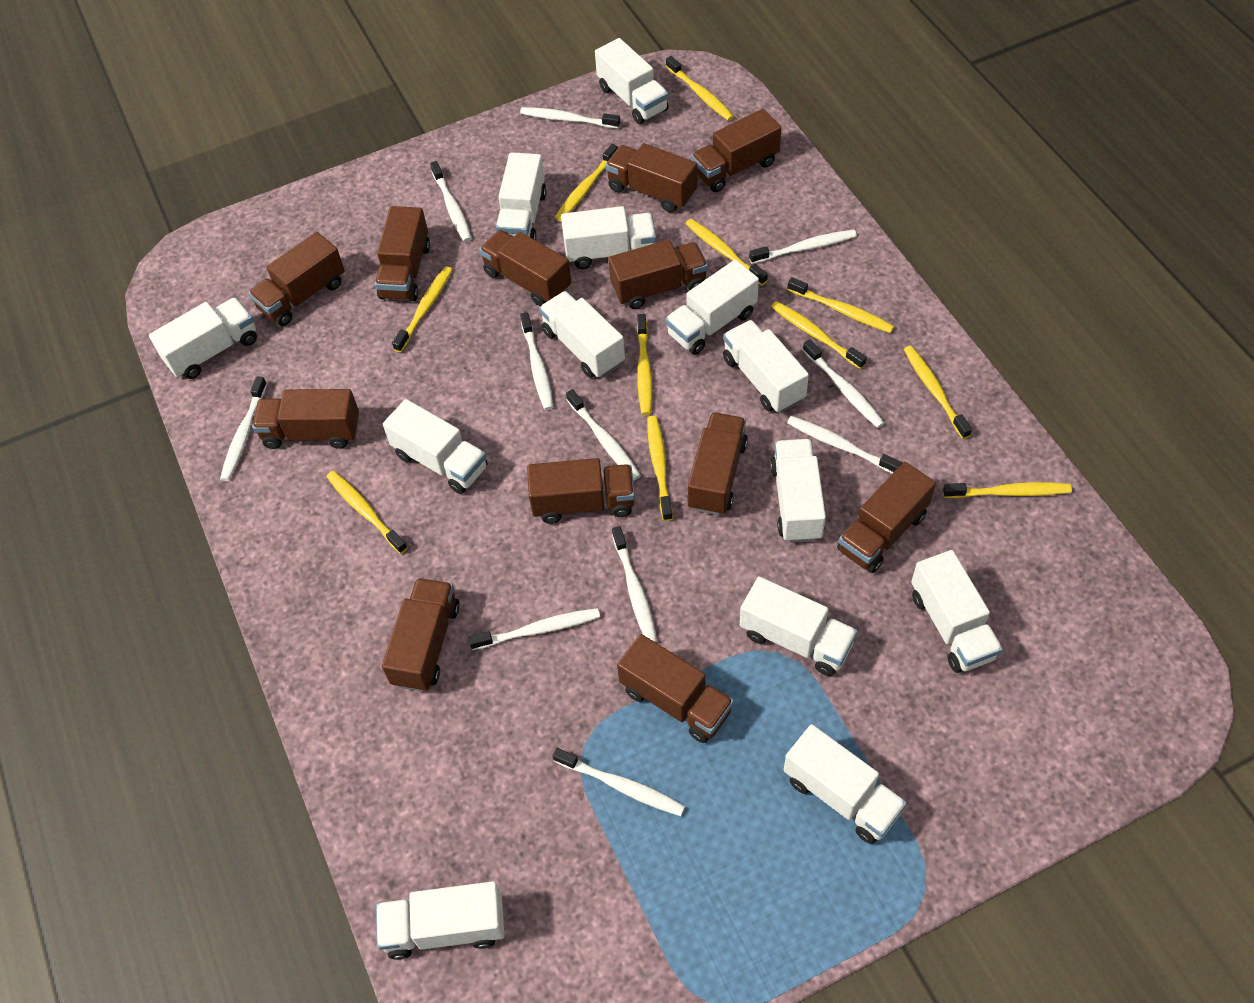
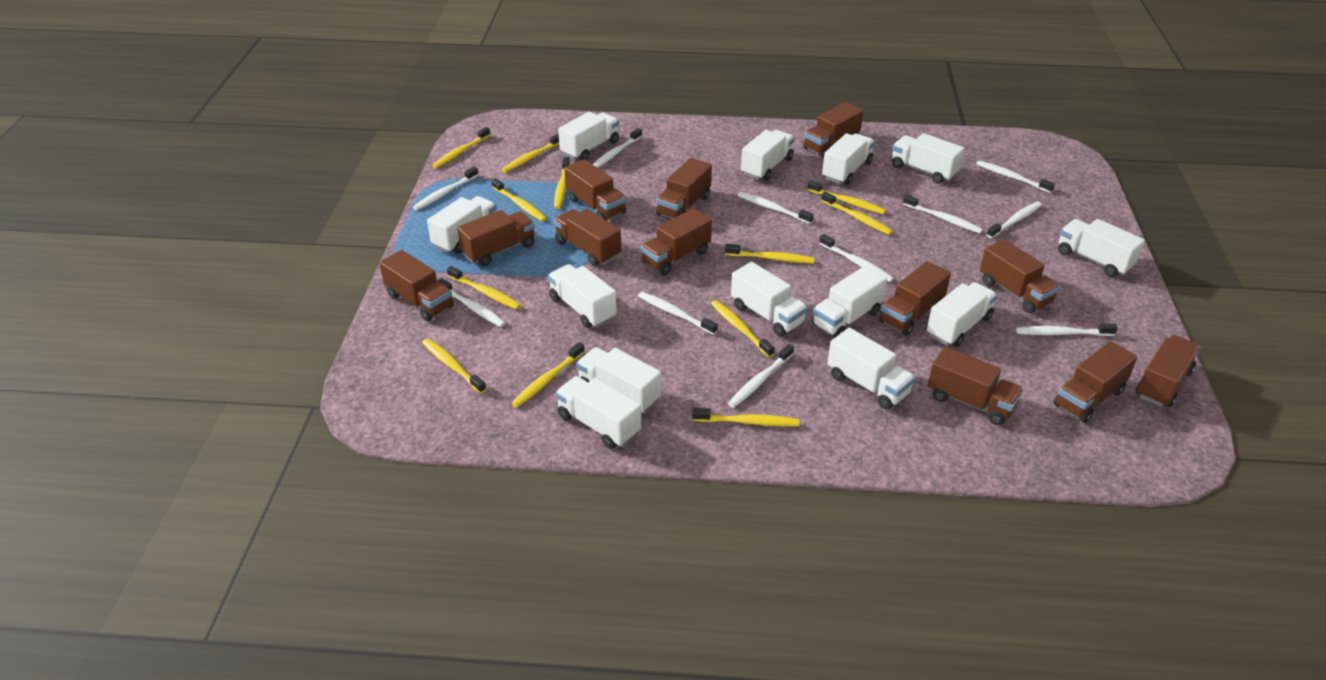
yellow toothbrush: [326,471,408,554] [392,266,453,352] [554,144,618,221] [637,314,652,415] [647,416,673,521] [666,56,734,121] [685,219,768,285] [771,301,867,369] [787,277,894,333] [904,346,972,439] [943,482,1072,498] = 11 -> [422,339,486,393] [432,127,491,168] [447,266,521,309] [491,178,546,221] [501,133,559,173] [511,342,585,408] [554,157,570,209] [692,408,799,426] [711,300,775,357] [725,244,814,263] [807,180,886,214] [821,192,893,235] = 12

